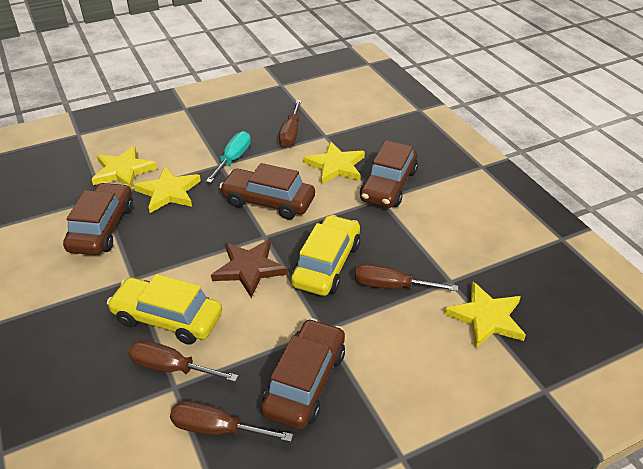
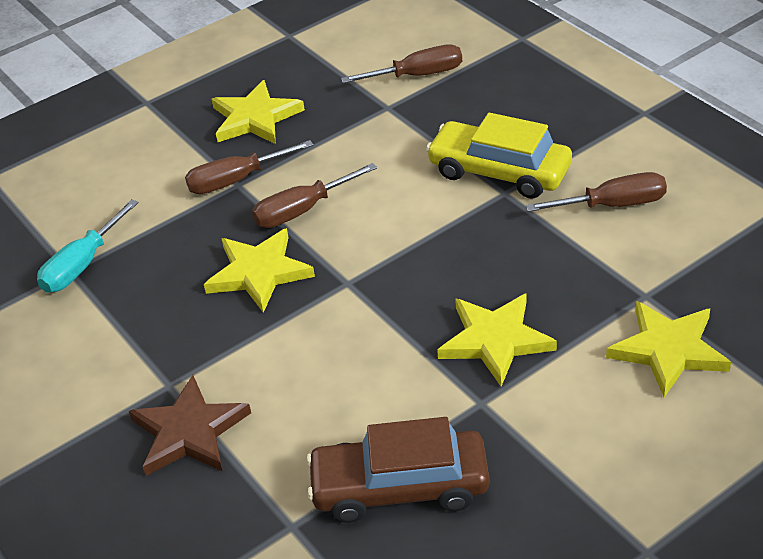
brown car: [63,182,133,255] [220,163,315,219] [261,318,345,429] [360,140,418,208] = 4 -> [306,417,489,523] = 1
yellow car: [107,274,222,345] [291,215,360,296] = 2 -> [426,113,572,199] = 1

